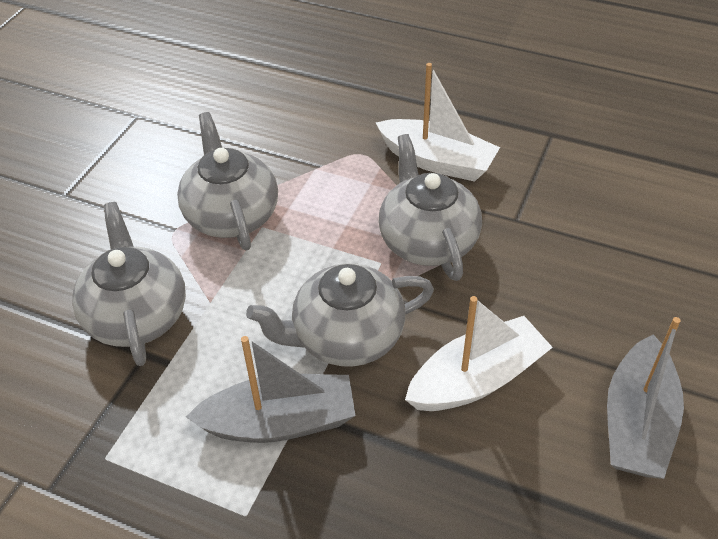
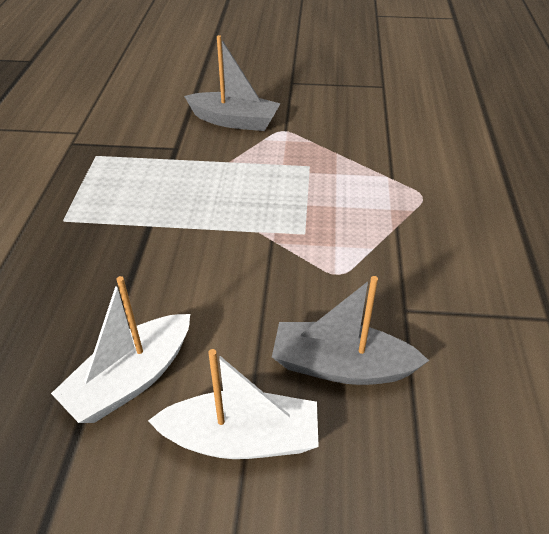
grey teapot: [72,202,186,366] [177,112,278,251] [246,263,434,367] [379,134,482,281] = 4 -> none = 0

